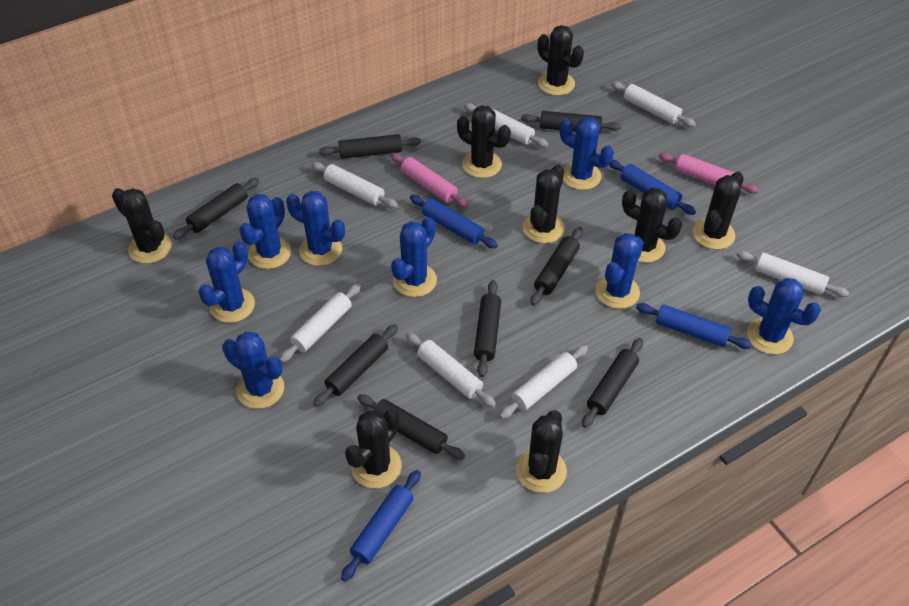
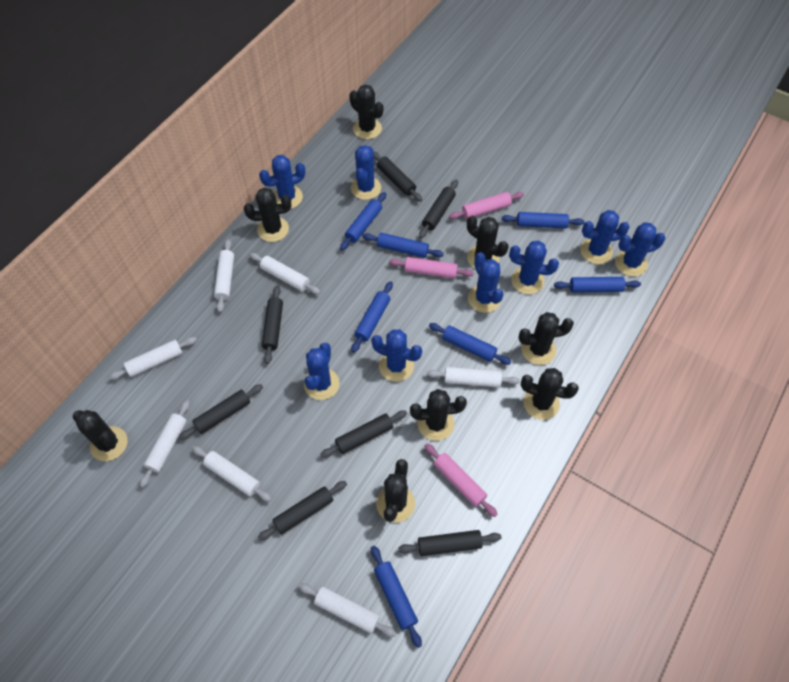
black rolling pin: [173,178,259,239] [313,324,398,407] [319,134,421,159] [357,394,465,460] [474,280,501,377] [521,111,621,134] [531,227,583,306] [582,338,643,428] = 8 -> [179,384,263,440] [258,481,347,540] [262,285,283,364] [320,410,407,458] [373,151,422,202] [398,530,502,556] [419,180,458,238] = 7
blue rolling pin: [341,470,421,582] [410,195,498,248] [609,160,696,215] [636,303,752,349] = 4 -> [340,192,386,251] [352,281,393,353] [362,233,444,258] [371,546,422,648] [429,323,512,365] [501,212,584,229] [554,277,641,293] = 7
pink rolling pin: [390,153,469,208] [659,153,759,194] = 2 -> [389,257,474,279] [424,444,498,517] [449,192,524,219] = 3

